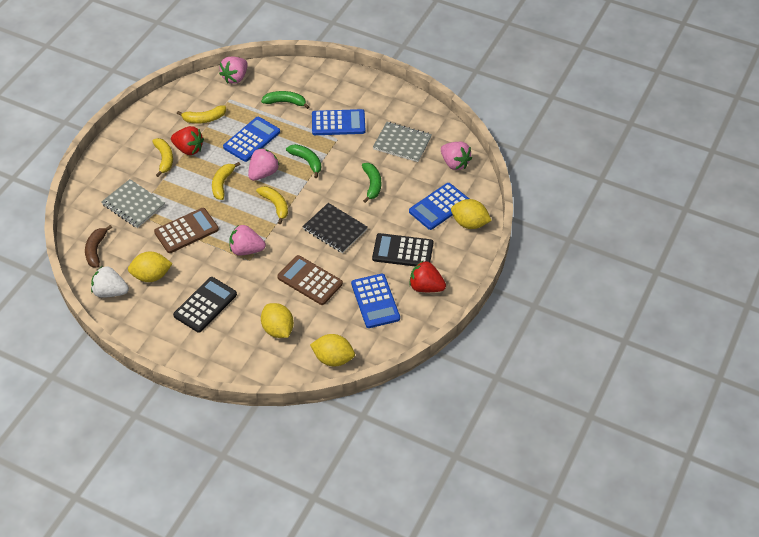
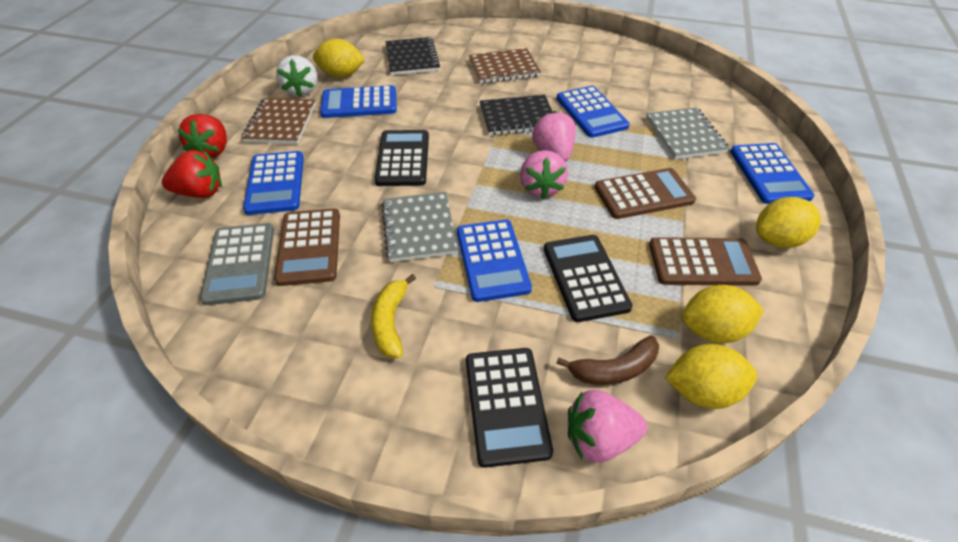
black calculator: [173,277,237,333] [372,233,433,267] = 2 -> [375,130,429,186] [466,348,553,468] [544,235,633,322] = 3
black notebook: [303,203,368,253] = 1 -> [385,37,440,75] [480,95,552,135] = 2
blue calculator: [223,117,280,162] [312,109,365,135] [351,274,400,328] [409,183,469,230] = 4 -> [243,151,304,215] [320,85,397,118] [457,220,532,302] [557,86,630,138] [730,143,814,204] = 5
brown calculator: [154,208,219,253] [277,255,343,305] = 2 -> [274,208,340,286] [595,168,696,219] [649,237,762,286] = 3
brown notebook: none = 0 -> [241,98,316,144] [469,48,541,83] = 2
green banana: [261,91,309,109] [286,144,321,178] [362,163,381,203] = 3 -> none = 0
grey calculator: none = 0 -> [200,223,274,305] = 1
pink strawberry: [219,57,248,84] [229,225,266,256] [248,148,280,181] [441,142,472,170] = 4 -> [520,150,568,199] [532,111,576,162] [568,390,648,462] = 3
yellow banana: [152,138,173,177] [177,105,226,123] [212,162,241,200] [256,186,288,224] = 4 -> [371,274,416,358] = 1

